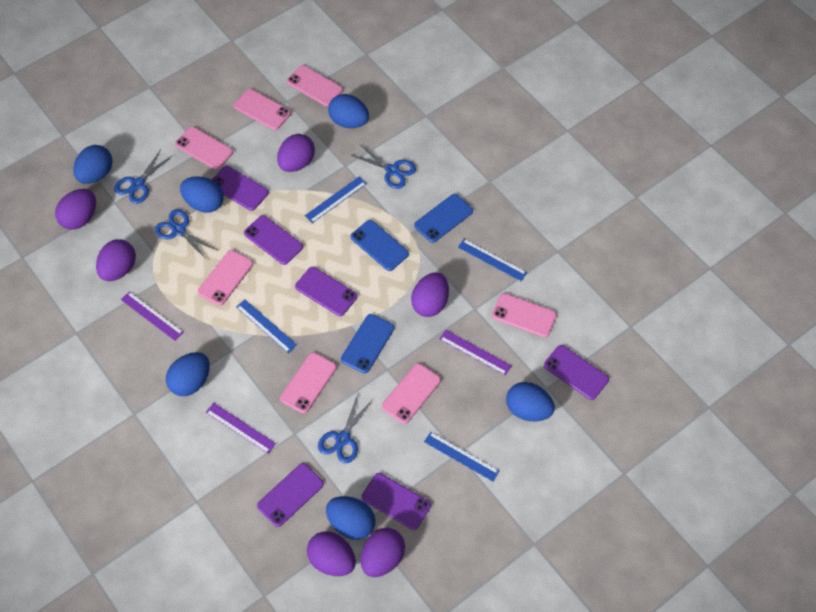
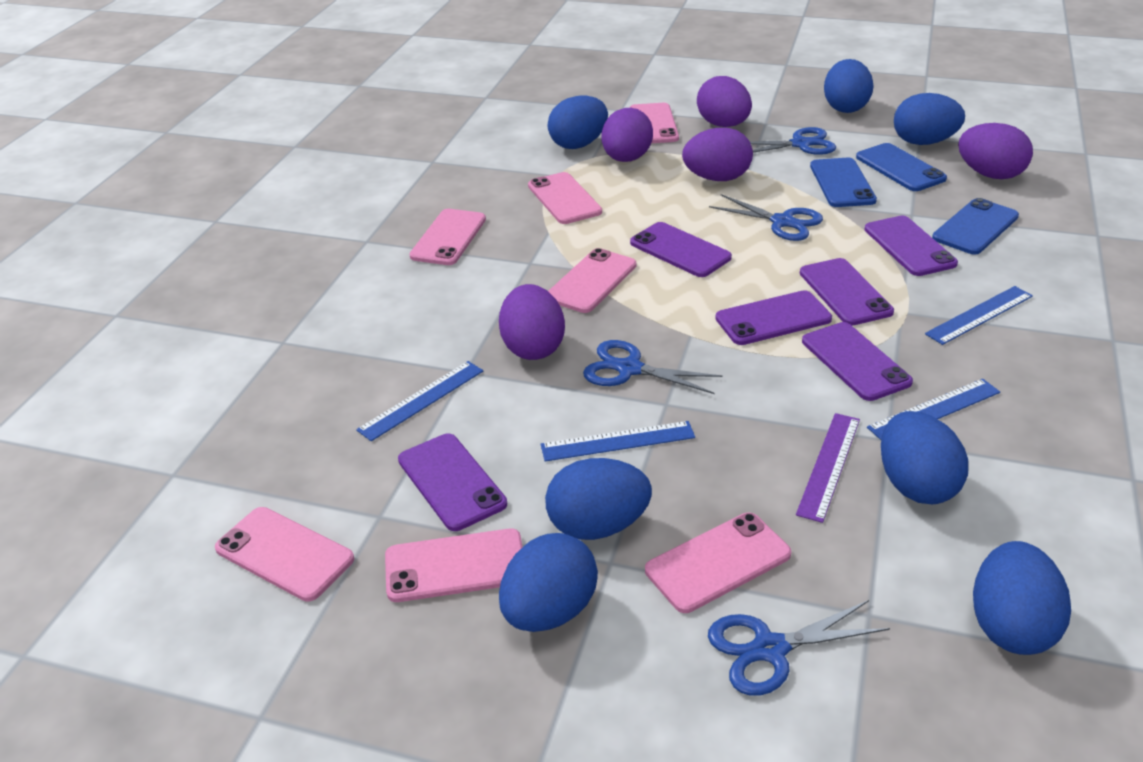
blue egg: [73,145,113,184] [166,352,210,396] [180,176,224,213] [326,496,375,540] [328,94,369,128] [506,382,555,421] = 6 -> [499,533,598,632] [545,458,652,540] [548,96,608,149] [824,59,874,113] [881,411,968,505] [894,93,965,145] [973,541,1071,655] = 7
purple egg: [55,189,96,230] [96,239,136,281] [277,134,315,172] [307,531,356,576] [361,528,405,577] [411,272,449,317] = 6 -> [499,284,565,360] [601,108,653,162] [682,128,753,181] [697,76,752,127] [958,123,1033,179] = 5
purple ruler: [121,291,184,341] [206,403,276,454] [439,330,512,375] = 3 -> [796,413,860,523] = 1

